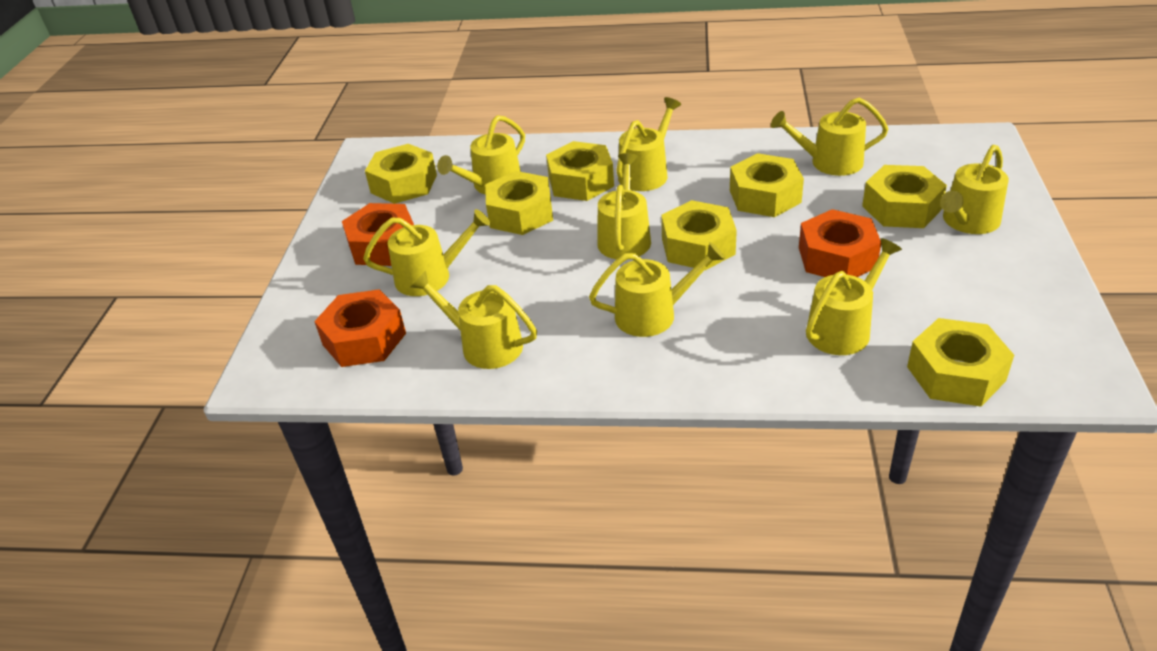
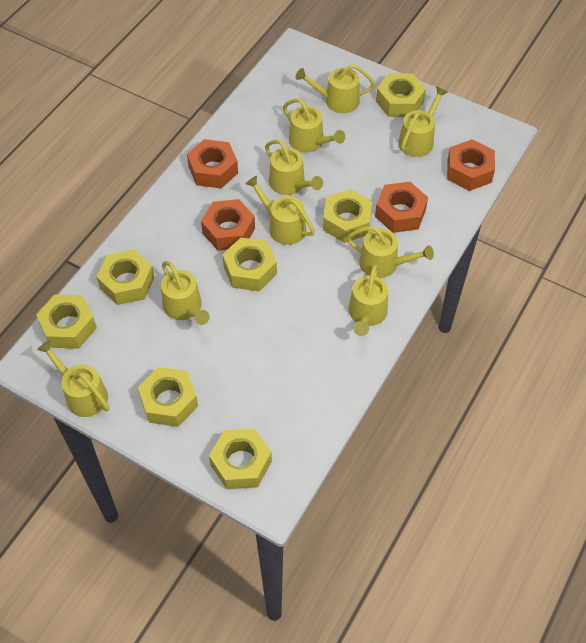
orange nut: [314,289,406,367] [342,203,414,266] [799,209,881,277] = 3 -> [187,139,238,188] [201,199,255,251] [375,182,428,233] [447,139,495,191] = 4

